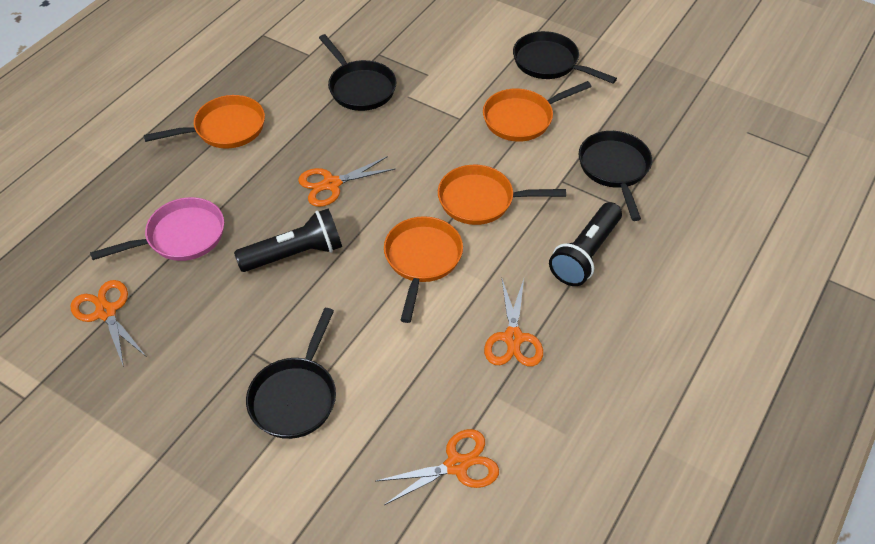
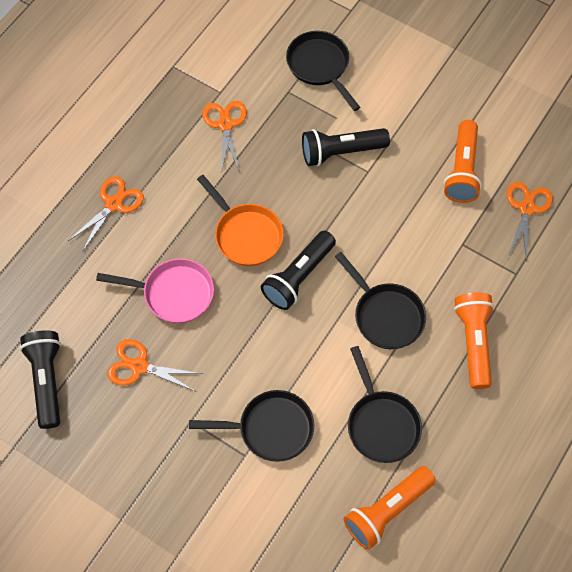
black flashlight: [234,209,342,272] [549,202,622,286] = 2 -> [20,330,61,429] [261,231,336,310] [302,128,390,166] = 3
orange flashlight: none = 0 -> [343,466,436,550] [444,120,482,203] [454,292,494,389] = 3
orange pan: [144,95,265,149] [384,216,463,323] [438,165,566,225] [483,81,591,142] = 4 -> [197,175,284,266] = 1

